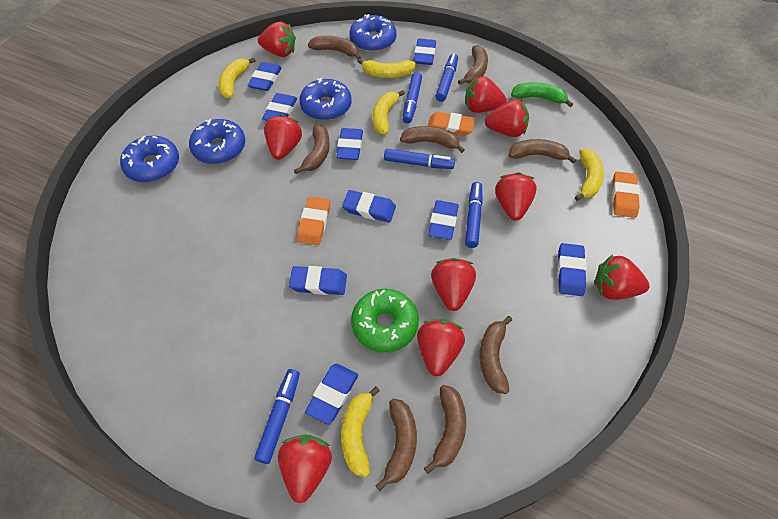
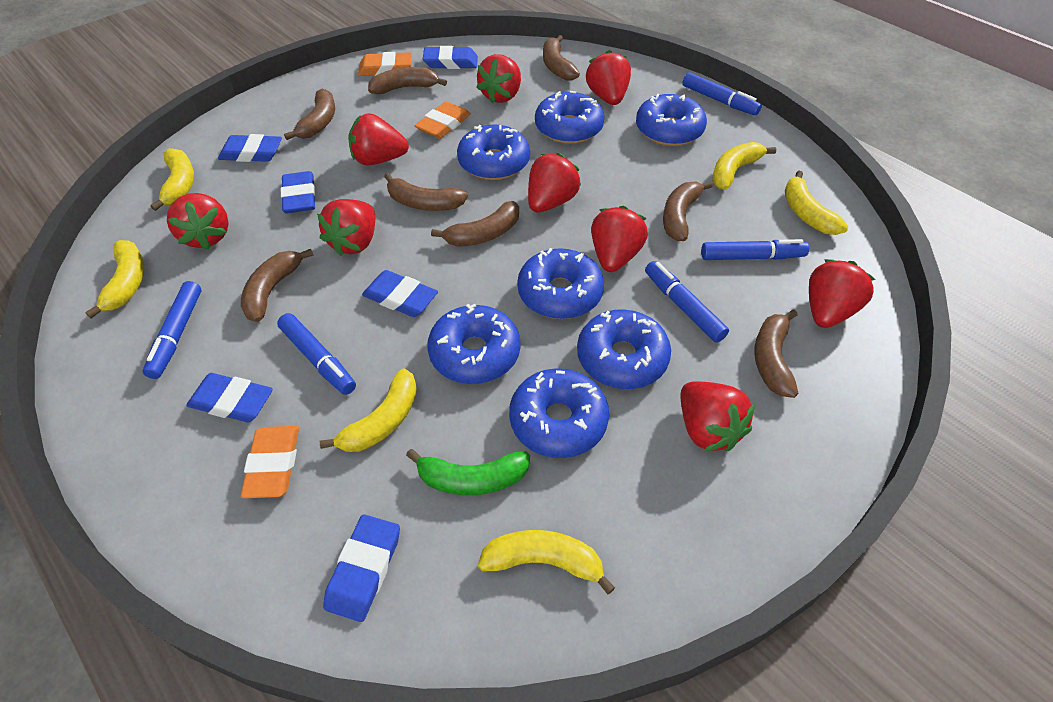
blue donut: [120,136,179,182] [189,119,245,164] [299,78,352,120] [349,14,397,52] = 4 -> [427,304,520,384] [457,125,530,180] [509,368,609,458] [517,248,604,319] [535,91,605,144] [577,310,671,389] [636,94,707,146] = 7
blue eraser: [247,62,282,91] [262,93,297,121] [289,266,347,295] [305,364,358,425] [336,128,363,160] [342,190,396,222] [413,38,436,65] [428,200,459,240] [557,243,587,296] = 9 -> [186,373,273,422] [218,134,282,162] [281,171,316,213] [323,514,400,622] [362,270,438,317] [423,46,478,69] = 6
green donut: [351,289,419,353] = 1 -> none = 0
yellow banana: [219,57,256,98] [341,386,380,477] [357,58,416,78] [373,90,405,135] [575,149,604,201] = 5 -> [85,240,144,318] [150,148,194,211] [320,368,417,452] [478,530,615,594] [712,142,776,190] [785,171,848,235] = 6

